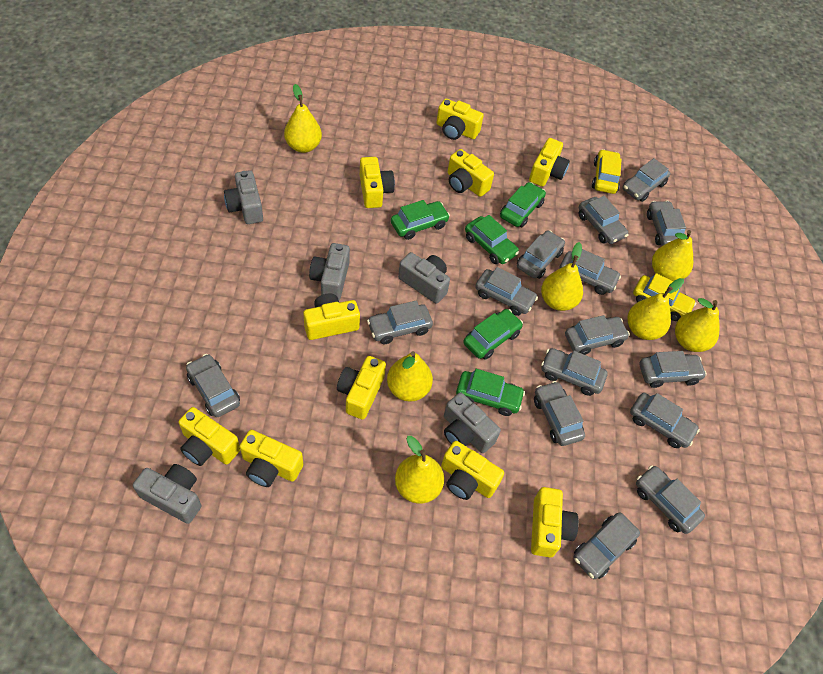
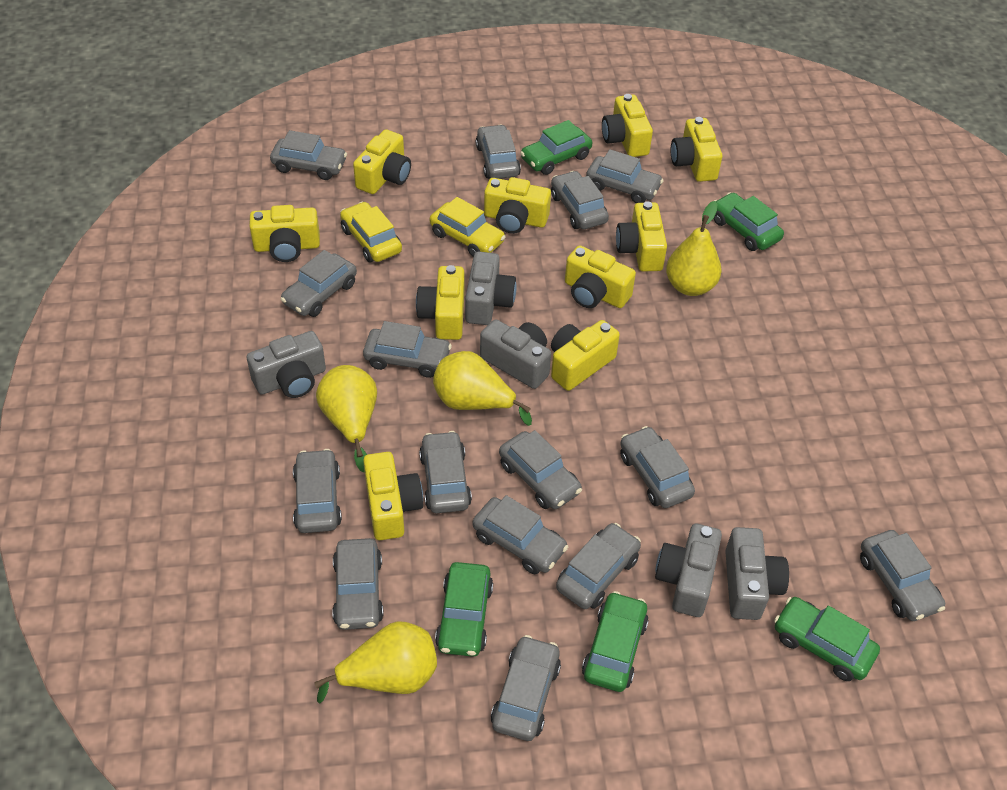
yellow pear: [284,84,322,153] [387,351,433,402] [395,436,444,504] [541,242,583,311] [628,278,684,340] [652,230,693,281] [675,298,719,352] = 7 -> [314,621,437,703] [316,365,377,473] [433,351,532,426] [666,201,722,296] = 4

